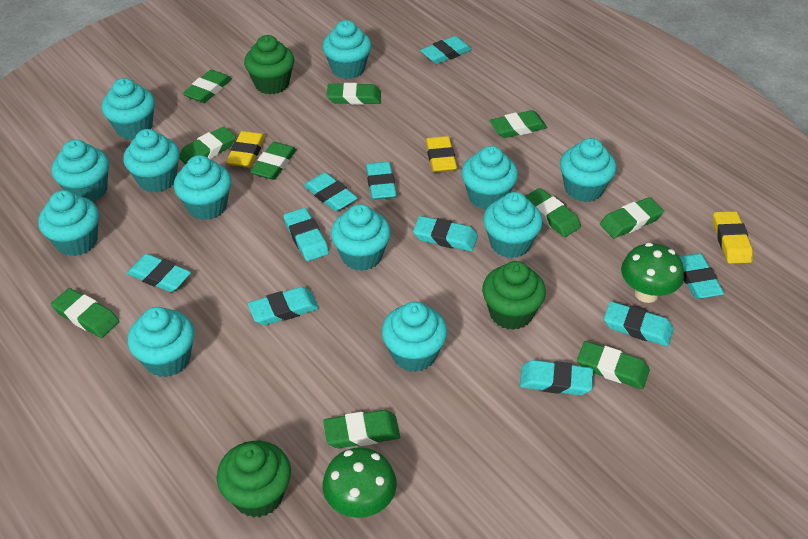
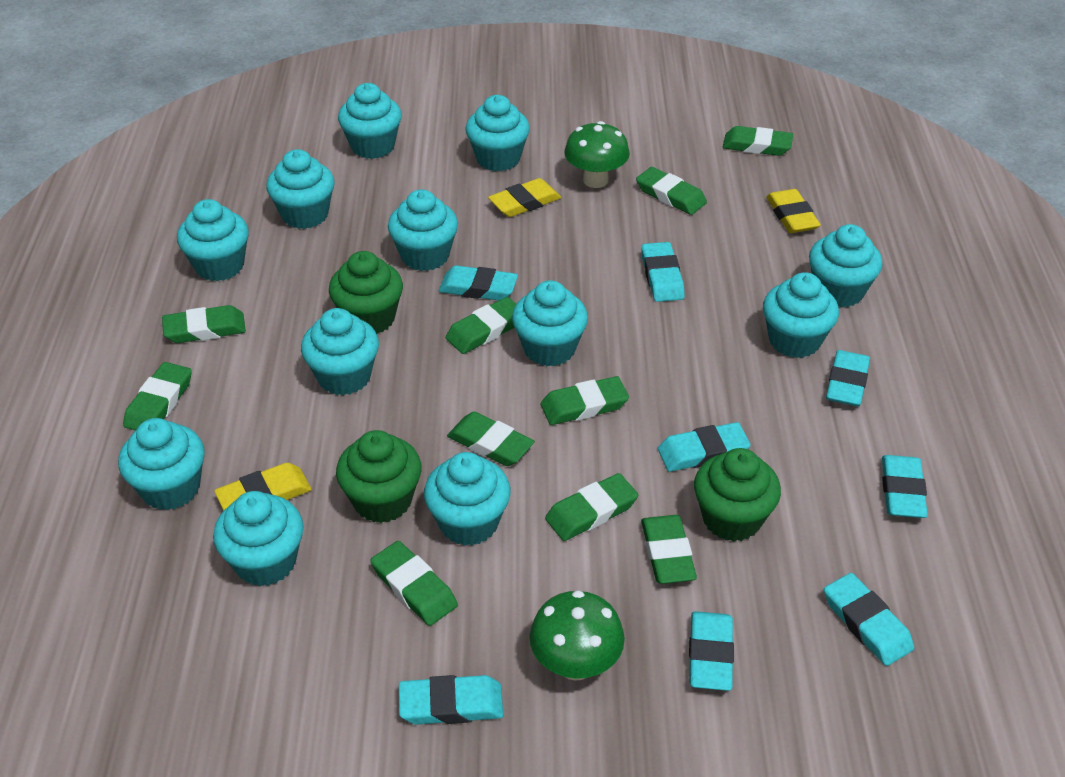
turquoise eraser: [127,254,191,292] [248,287,319,325] [284,208,329,261] [304,172,358,211] [366,162,397,200] [413,216,478,252] [420,36,472,64] [520,360,593,395] [604,302,674,346] [679,253,724,299] = 10 -> [399,675,503,725] [439,265,518,301] [641,242,685,302] [658,422,751,472] [689,611,734,691] [824,573,914,666] [826,350,870,407] [882,455,928,518] = 8

